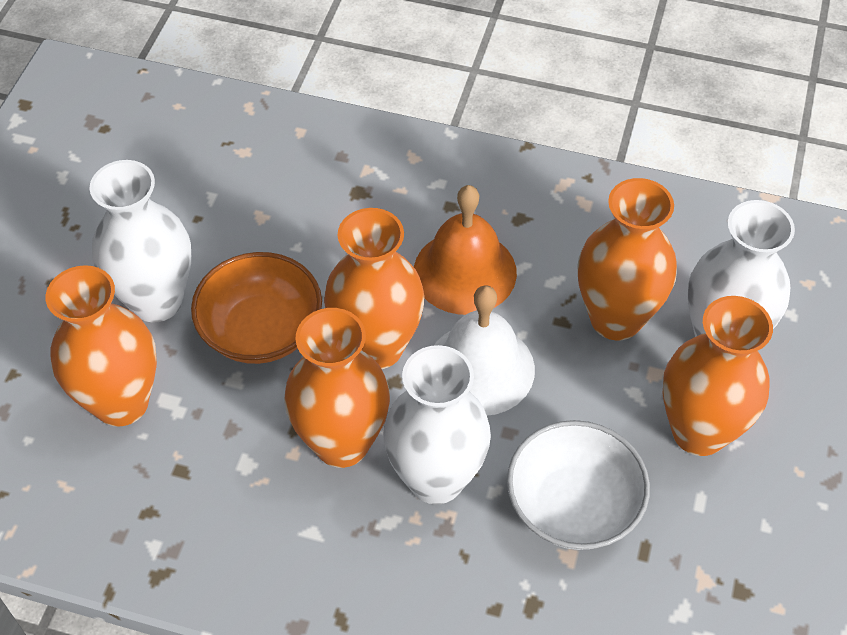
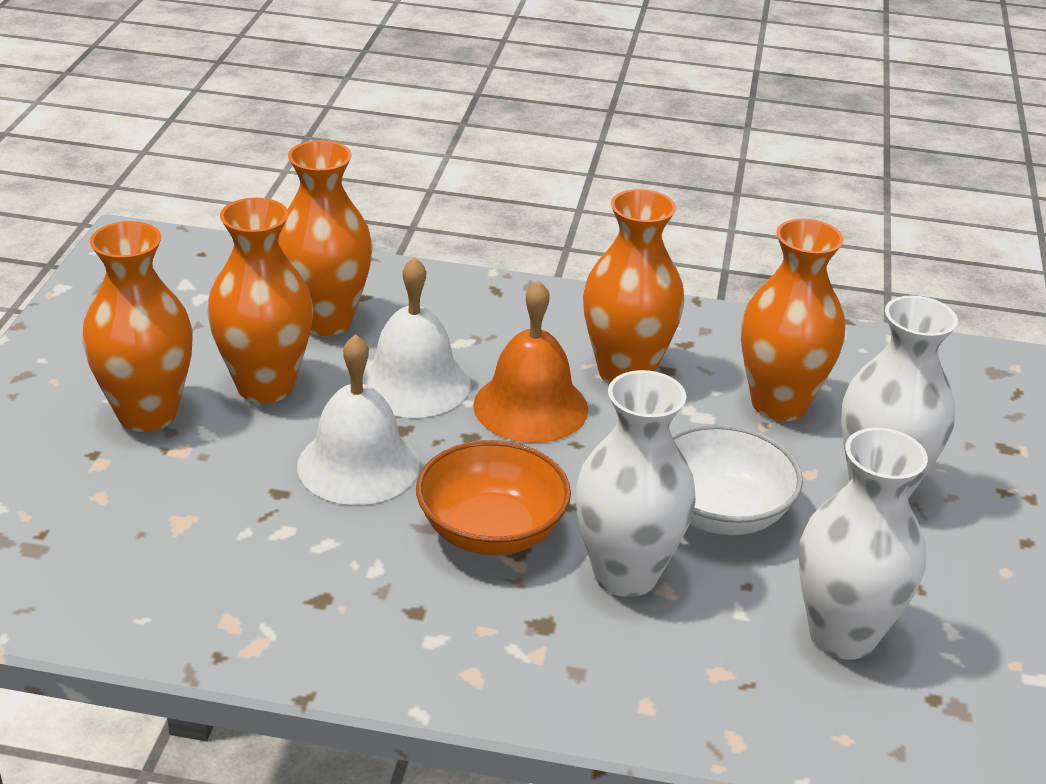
white bell: [434,285,535,416] = 1 -> [297,334,419,505] [363,257,471,418] = 2

